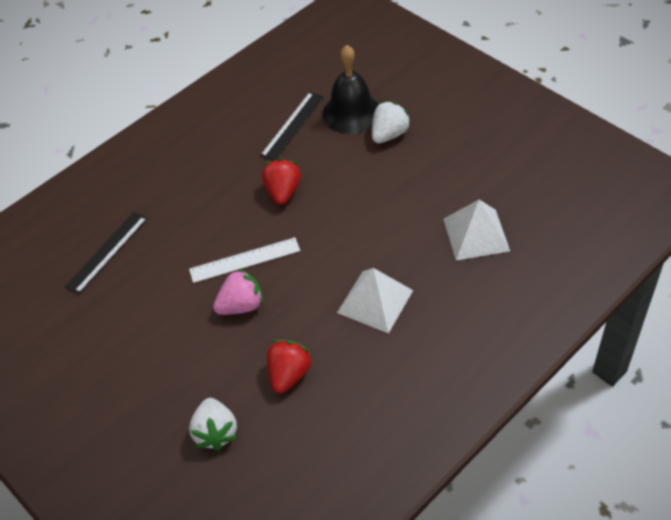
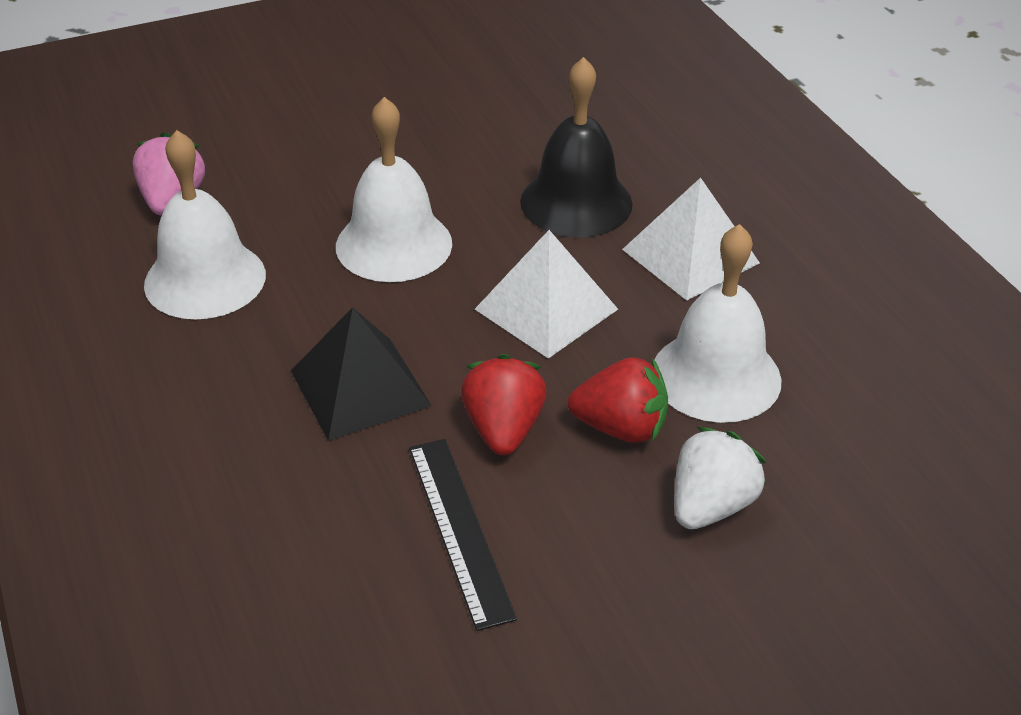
black pyramid: none = 0 -> [291,307,432,441] = 1
black ruler: [65,212,148,295] [260,92,324,161] = 2 -> [409,439,517,631] = 1
white bell: none = 0 -> [144,130,266,319] [336,97,452,282] [655,224,782,423] = 3
white ruler: [189,237,300,283] = 1 -> none = 0
white strawberry: [189,398,237,451] [372,101,411,143] = 2 -> [674,427,766,529] = 1

